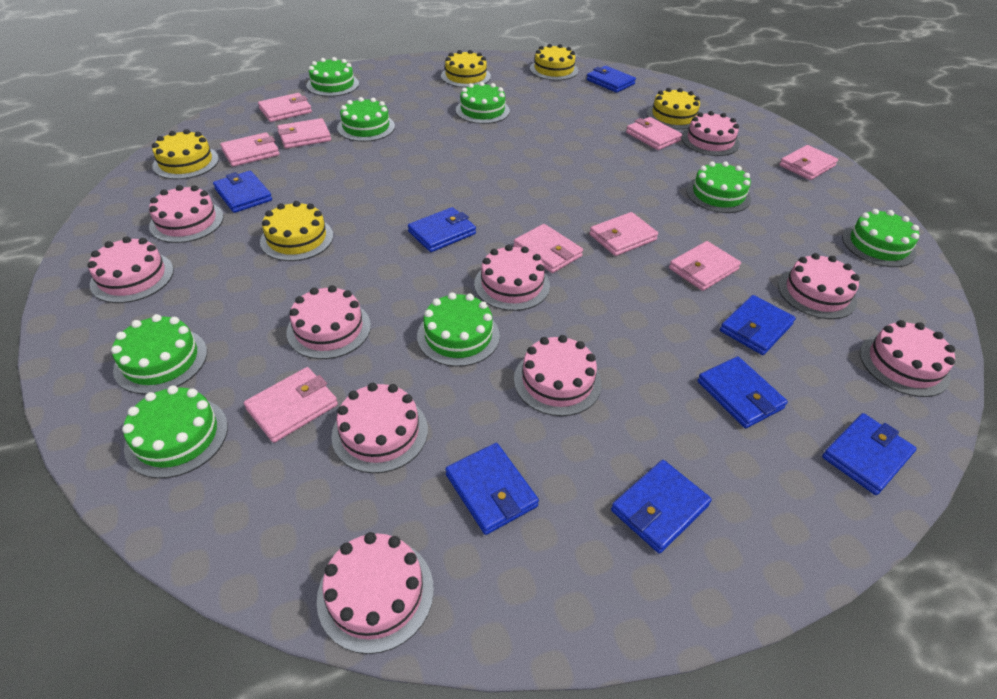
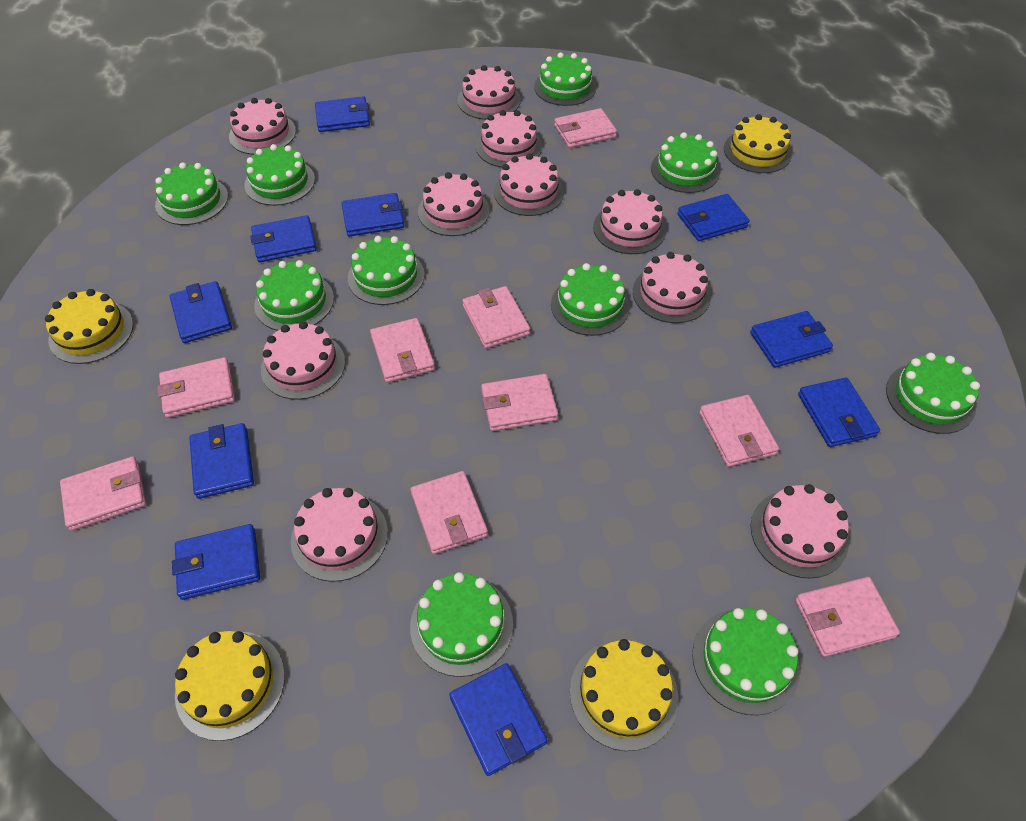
blue wallet: [213,171,272,213] [408,207,476,252] [445,443,539,535] [587,66,636,93] [611,460,712,553] [697,356,788,428] [720,295,796,355] [822,413,917,495] = 8 -> [170,281,232,343] [172,524,260,600] [189,423,254,499] [250,215,317,262] [315,96,370,132] [341,193,404,237] [449,663,548,776] [678,194,750,241] [750,311,833,368] [798,378,880,447] = 10
green cake: [111,314,207,394] [122,385,228,479] [306,57,359,97] [337,97,395,142] [417,292,500,367] [456,82,510,124] [686,161,751,213] [842,209,919,267] = 8 -> [155,162,228,225] [244,144,315,206] [254,260,334,331] [348,236,425,305] [410,572,513,677] [534,52,596,106] [551,263,630,336] [651,132,720,193] [692,608,800,715] [886,353,980,434] = 10
yellow cake: [152,129,219,179] [260,201,333,261] [441,50,491,88] [530,44,578,80] [647,88,700,129] = 5 -> [45,289,133,364] [175,631,285,741] [570,639,678,751] [724,114,792,173] = 4

